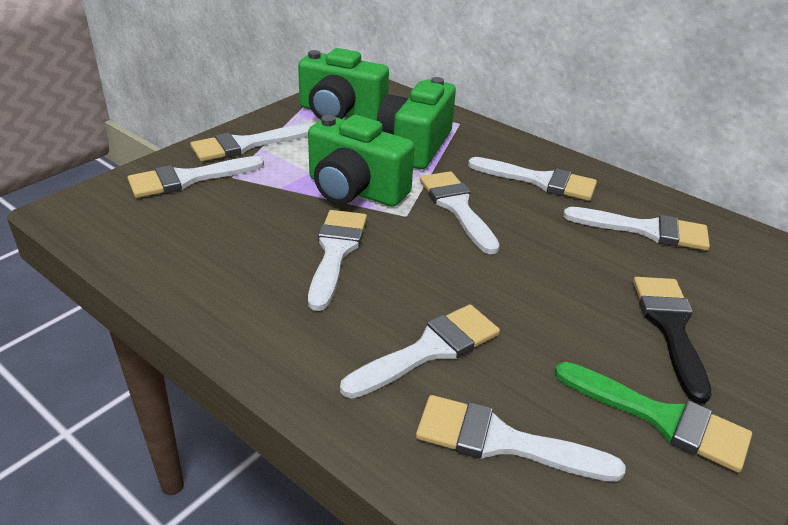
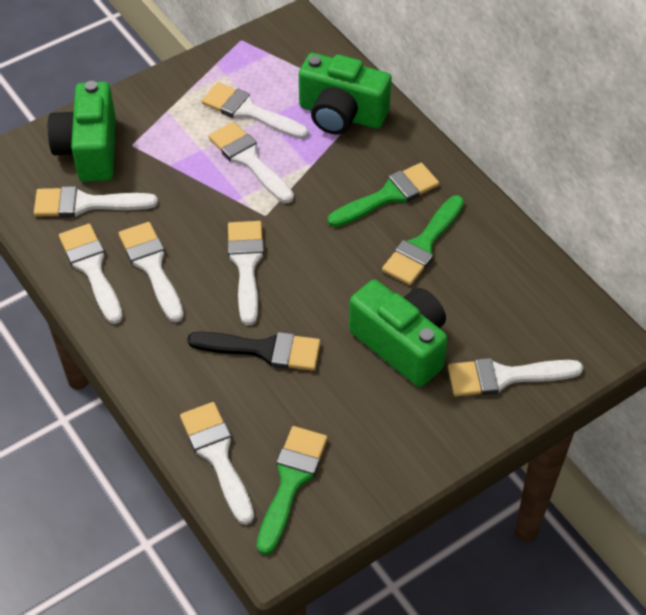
green brush: [554,362,752,473] = 1 -> [257,426,328,555] [328,163,439,227] [382,195,464,285] = 3

